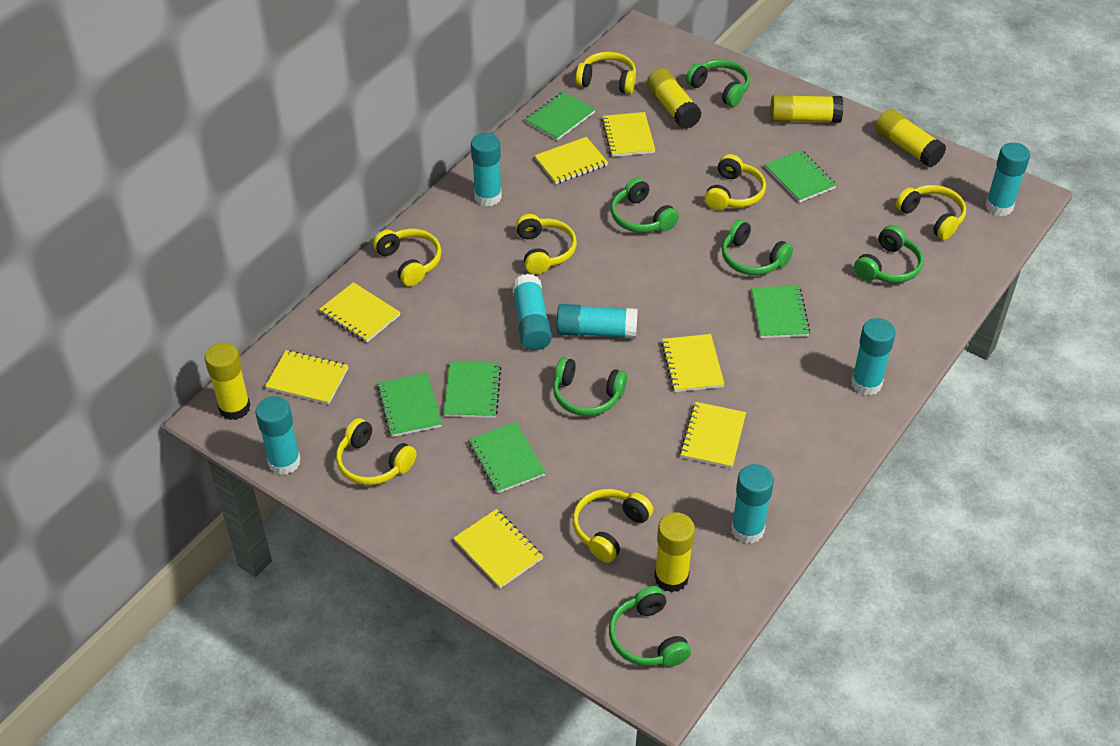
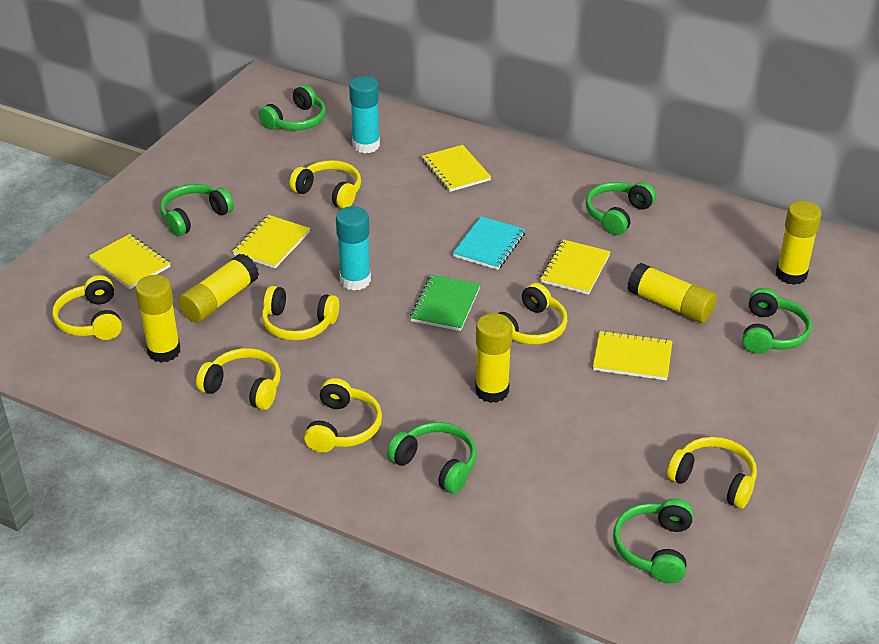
green notebook: [377,373,442,437] [444,361,501,418] [468,422,546,493] [525,91,596,140] [751,286,810,338] [765,150,836,203] = 6 -> [410,274,481,331] = 1
turquoise glue stick: [255,396,301,475] [471,133,502,206] [512,274,552,350] [557,304,638,339] [731,464,774,544] [851,318,896,395] [985,142,1030,216] = 7 -> [336,206,371,291] [349,76,380,153] = 2
turquoise notebook: none = 0 -> [453,216,525,270] = 1
yellow notebook: [265,350,348,405] [319,282,401,343] [453,509,543,588] [534,137,608,184] [602,112,655,157] [661,334,725,392] [680,402,746,468] = 7 -> [89,234,171,289] [232,215,310,268] [422,145,491,192] [540,240,611,295] [593,330,672,380] = 5

